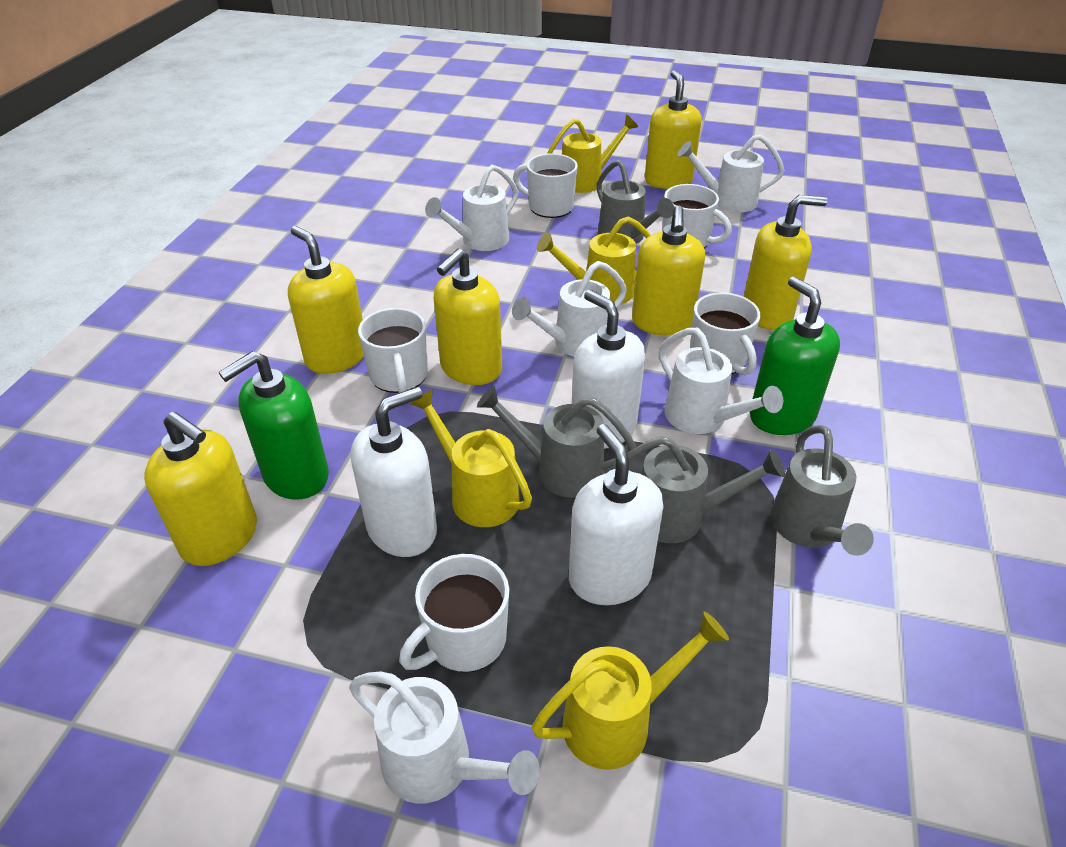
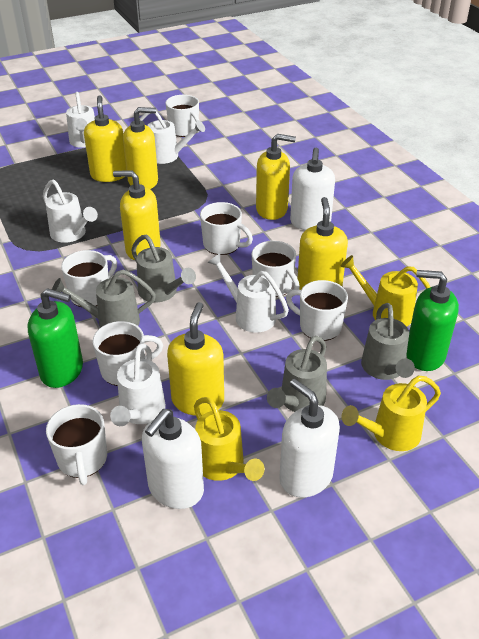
white mug: [358,308,428,393] [399,554,509,672] [513,153,578,218] [662,184,732,248] [690,292,761,375] = 5 -> [46,404,107,485] [61,250,117,307] [93,321,163,386] [165,95,200,137] [200,202,253,255] [252,241,300,297] [286,280,348,341] = 7
yellow watering can: [410,389,532,527] [532,611,729,770] [537,216,651,304] [547,115,638,193] = 4 -> [194,397,265,481] [340,255,430,326] [342,375,441,451] = 3

